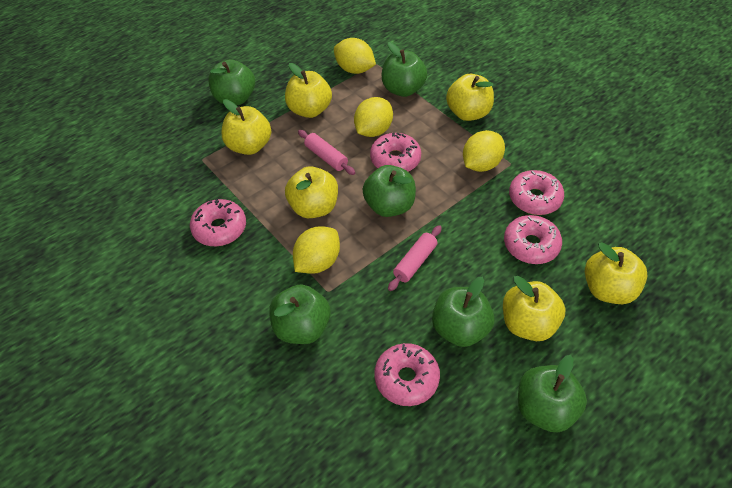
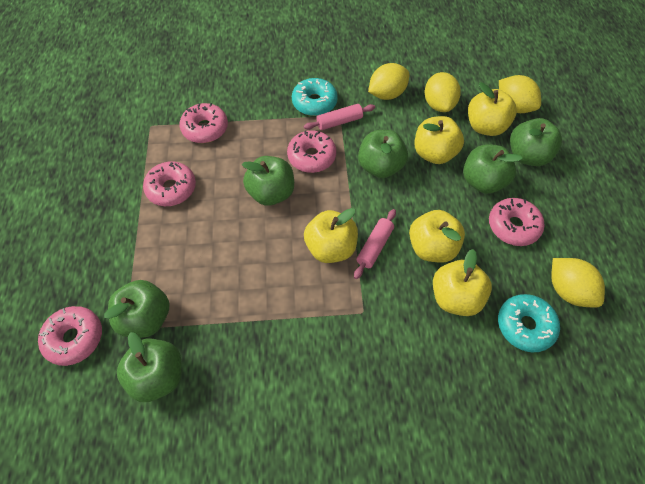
turquoise donut: none = 0 -> [292,78,338,116] [498,294,560,352] = 2
yellow apple: [221,99,271,155] [285,63,332,118] [285,166,338,218] [446,74,494,121] [503,276,565,341] [585,242,648,304] = 6 -> [304,208,358,263] [409,210,465,263] [415,116,464,164] [433,249,492,316] [468,82,517,136] = 5

